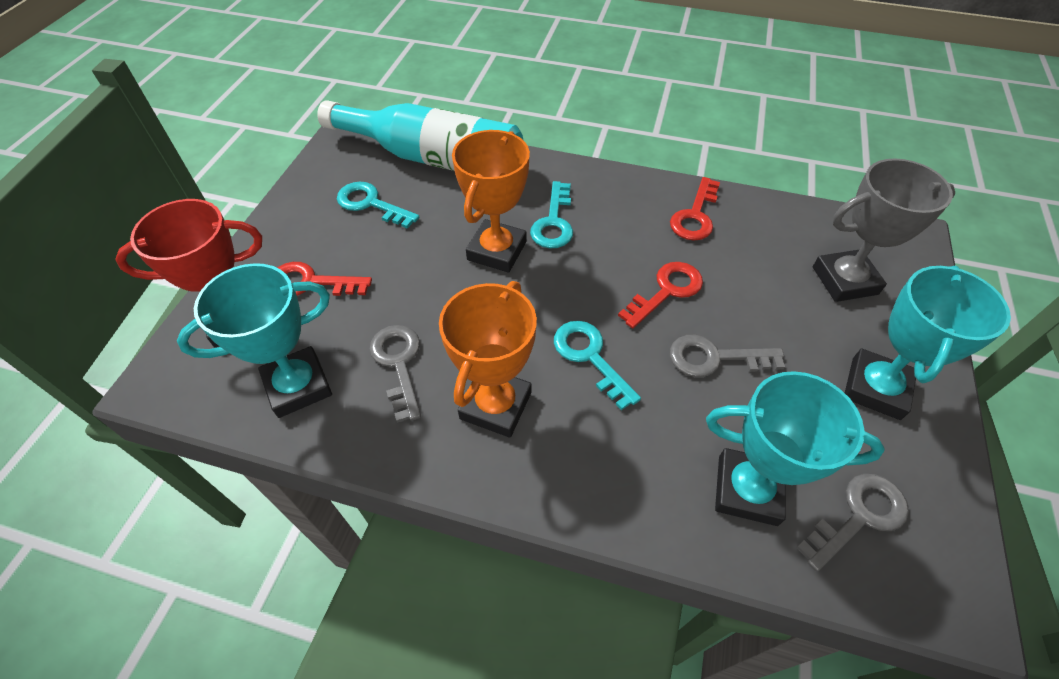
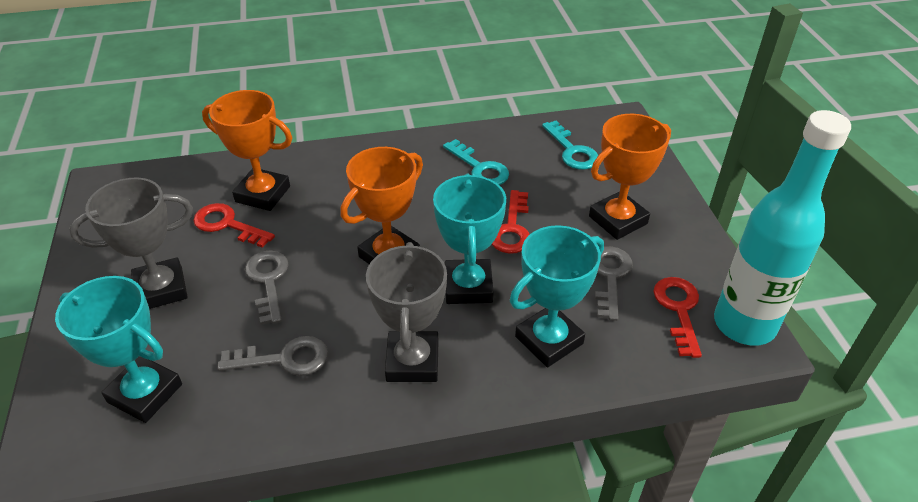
grey trophy: [813,159,955,302] = 1 -> [69,178,193,309] [366,242,447,382] = 2
orange trophy: [439,281,537,438] [452,130,530,273] = 2 -> [202,90,292,211] [340,147,423,264] [589,114,671,240] = 3
red trophy: [115,199,262,347] = 1 -> none = 0
turquoise key: [337,182,419,228] [530,181,573,248] [554,321,641,410] = 3 -> [443,139,509,185] [542,120,598,170] = 2

